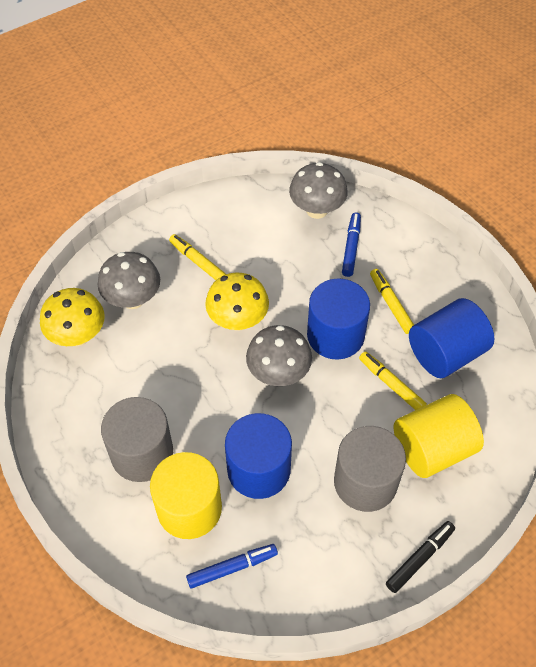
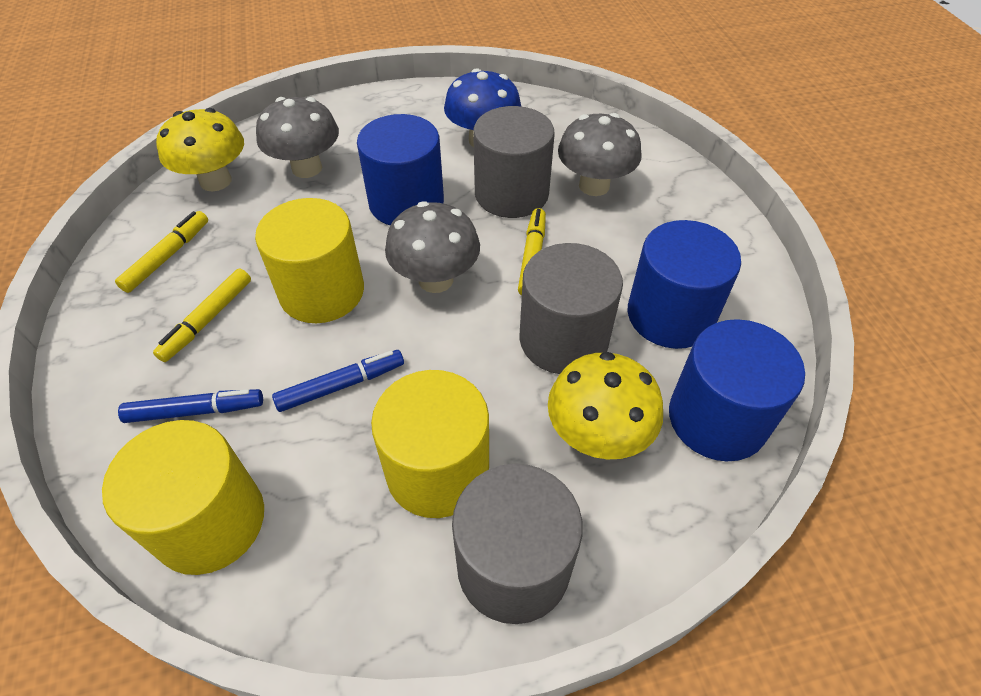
black marker: [386,521,455,593] = 1 -> none = 0
blue mushroom: none = 0 -> [444,68,522,147] = 1
grey cylinder: [101,397,173,482] [334,426,406,512] = 2 -> [452,464,583,624] [473,106,555,218] [519,243,623,374] = 3
yellow cylinder: [150,452,222,539] [394,394,484,478] = 2 -> [102,420,264,575] [255,198,364,323] [371,370,489,518] = 3

